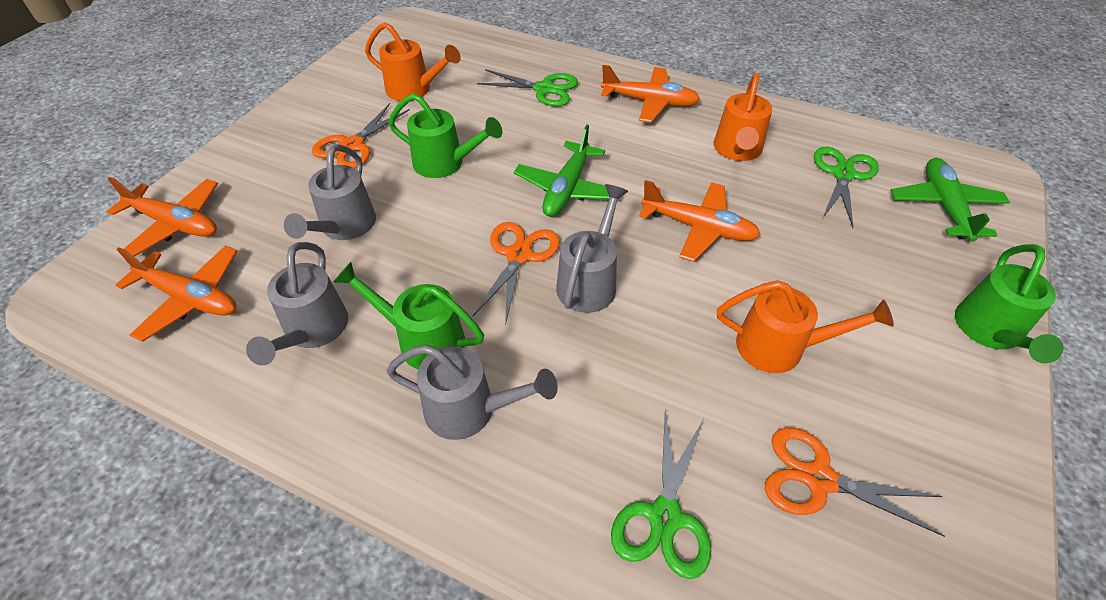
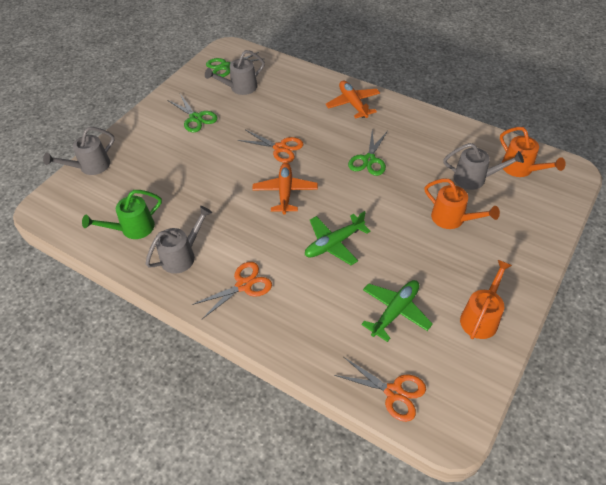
green watering can: [333,262,484,370] [388,93,502,178] [955,244,1064,363] = 3 -> [82,190,162,239] = 1
orange plane: [107,177,218,257] [115,246,238,342] [601,65,700,123] [639,180,760,262] = 4 -> [252,163,318,214] [325,80,380,119] = 2

